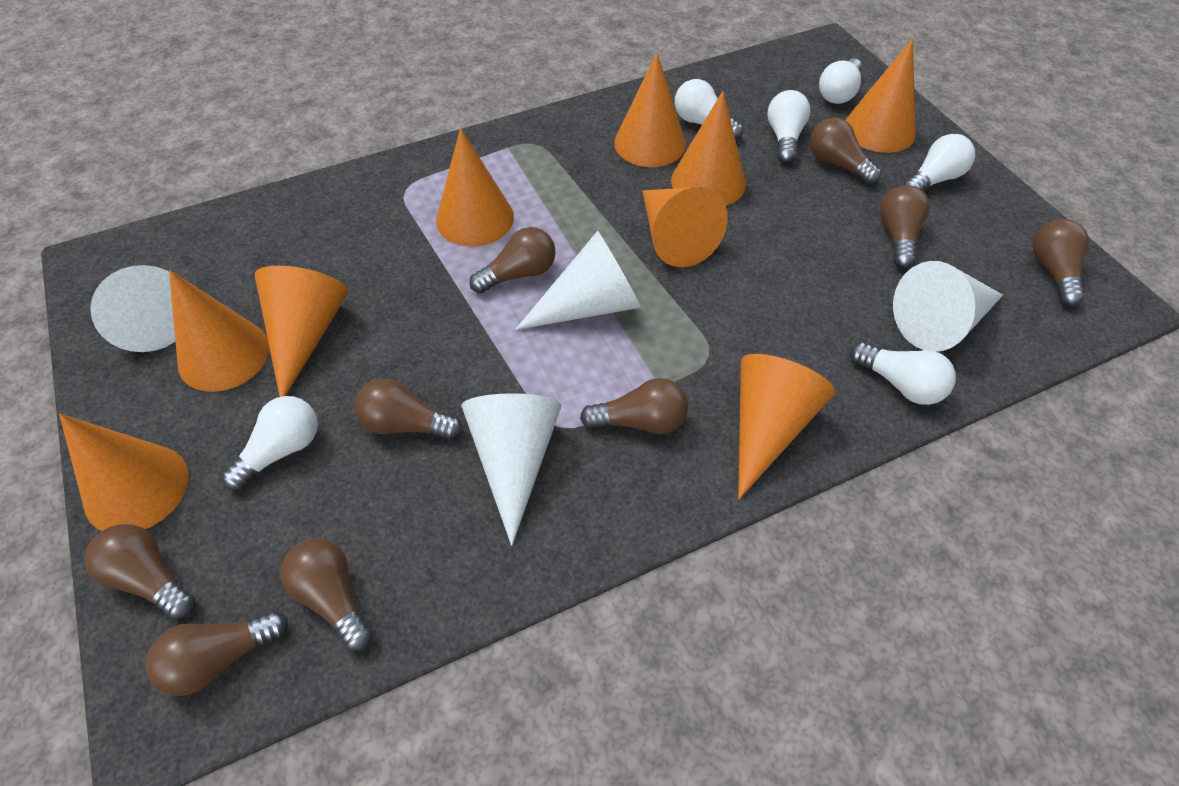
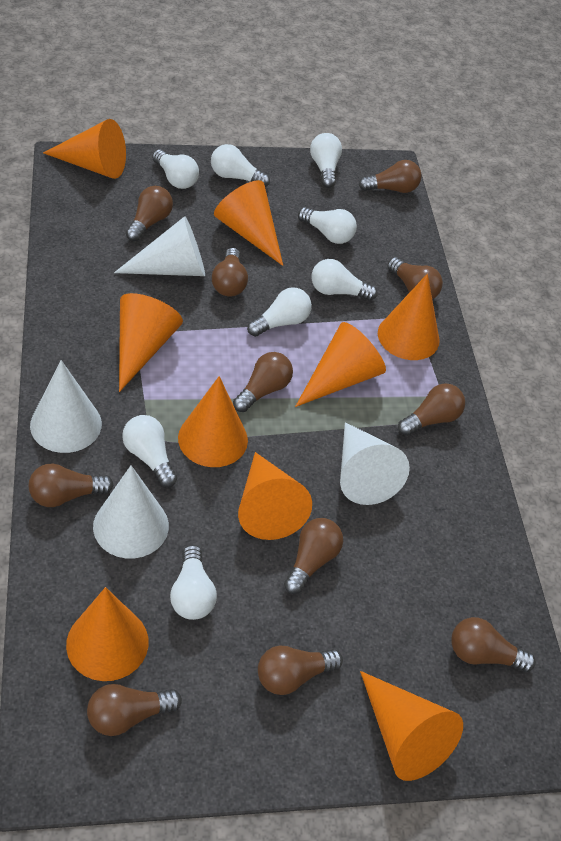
brown light bulb: [85,524,196,620] [145,610,288,696] [280,538,373,651] [355,378,463,440] [469,227,556,294] [580,378,688,434] [810,117,881,185] [880,185,930,268] [1033,219,1089,307] = 9 -> [29,463,114,507] [87,684,182,736] [126,186,173,241] [212,248,248,296] [233,352,293,412] [258,645,343,695] [284,518,343,594] [359,160,421,193] [387,257,443,299] [398,383,465,436] [451,617,536,672] = 11
white light bulb: [221,396,318,490] [675,79,743,140] [767,90,810,163] [819,58,862,104] [850,342,956,405] [903,134,975,191] = 6 -> [122,415,177,487] [152,149,199,189] [170,545,217,620] [211,144,270,187] [247,287,312,337] [298,207,357,244] [310,133,342,188] [312,259,378,301] = 8

